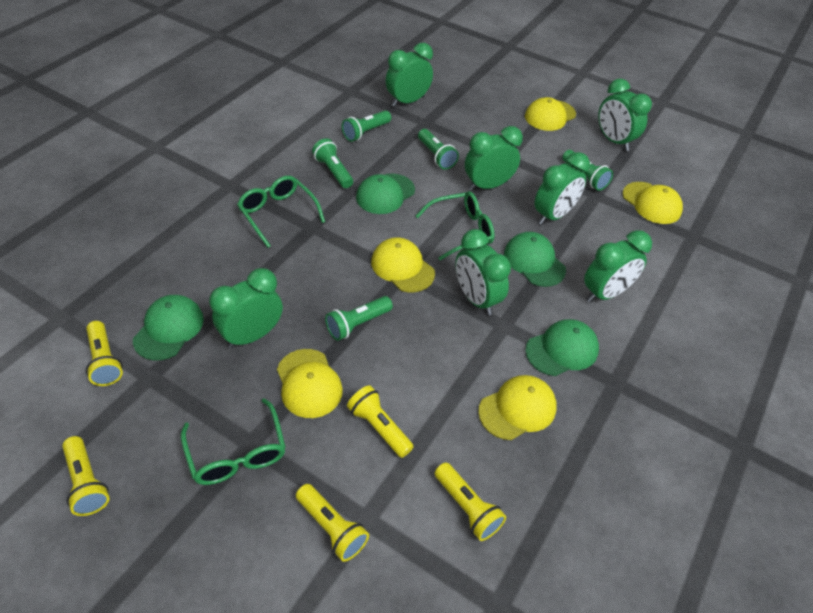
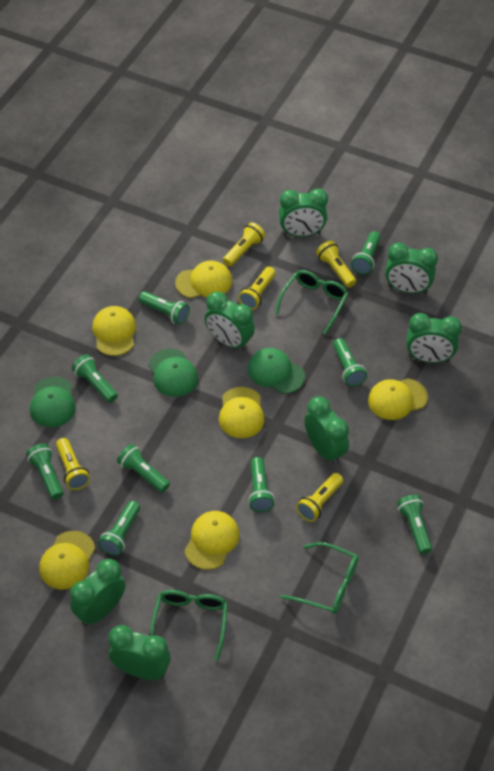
green cap: [133,295,204,360] [356,173,415,214] [504,232,566,287] [525,319,599,376] = 4 -> [30,376,76,428] [149,349,198,397] [248,348,305,394] = 3
green flashlight: [312,138,353,188] [325,296,393,341] [342,110,391,142] [418,129,459,170] [562,150,613,191] = 5 -> [26,443,63,500] [72,354,118,403] [98,501,140,556] [117,444,170,493] [139,291,190,325] [248,457,275,512] [333,338,367,386] [351,231,381,274] [397,494,432,554] = 9
yellow cap: [277,349,343,418] [371,237,435,292] [478,375,557,440] [525,97,576,131] [623,182,683,224] = 5 -> [39,531,95,589] [92,306,136,356] [175,261,232,298] [185,511,239,570] [219,387,265,438] [368,378,428,420] = 6

